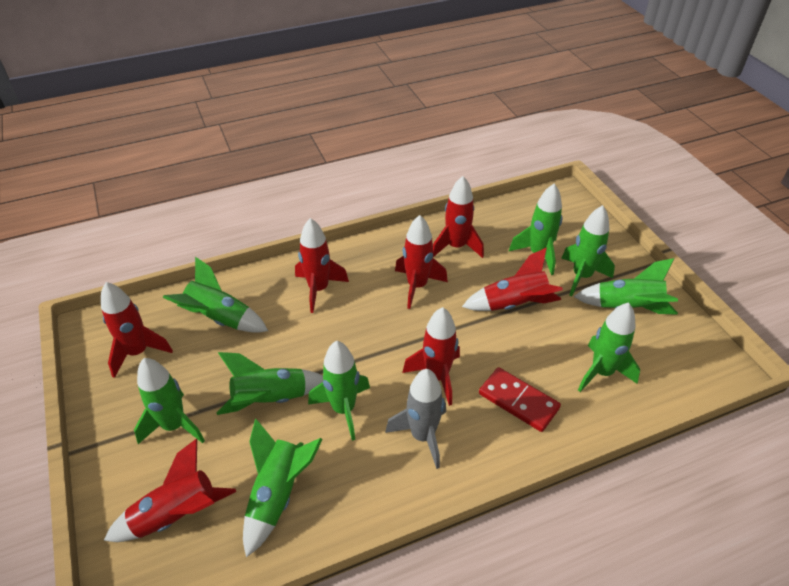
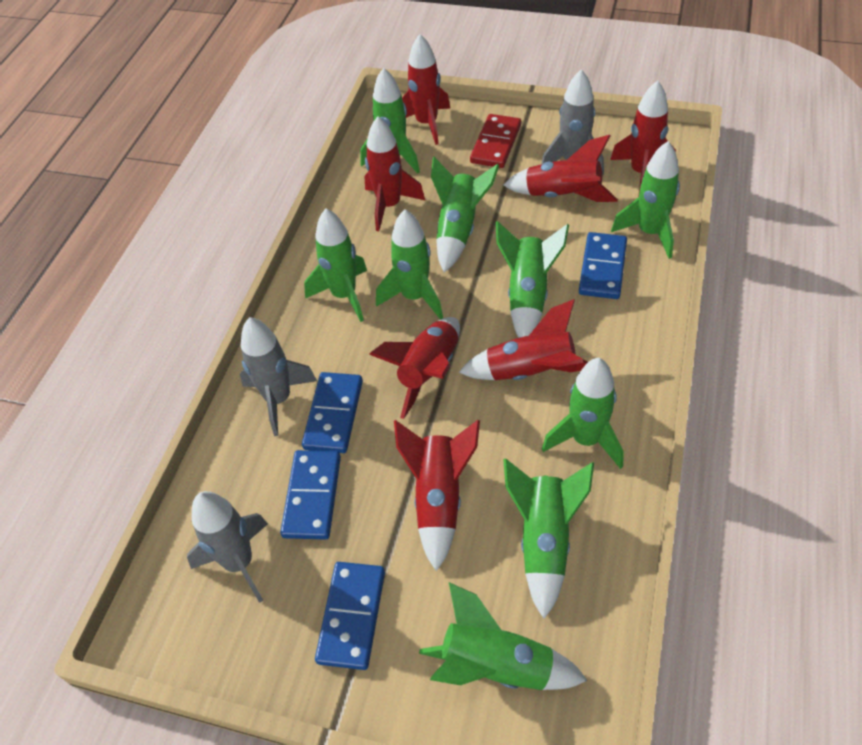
blue domino: none = 0 -> [280,450,341,540] [302,372,363,453] [315,562,385,670] [579,232,627,299] = 4
grey rocket: [385,369,446,469] = 1 -> [187,491,268,603] [240,317,317,436] [541,69,604,176] = 3

